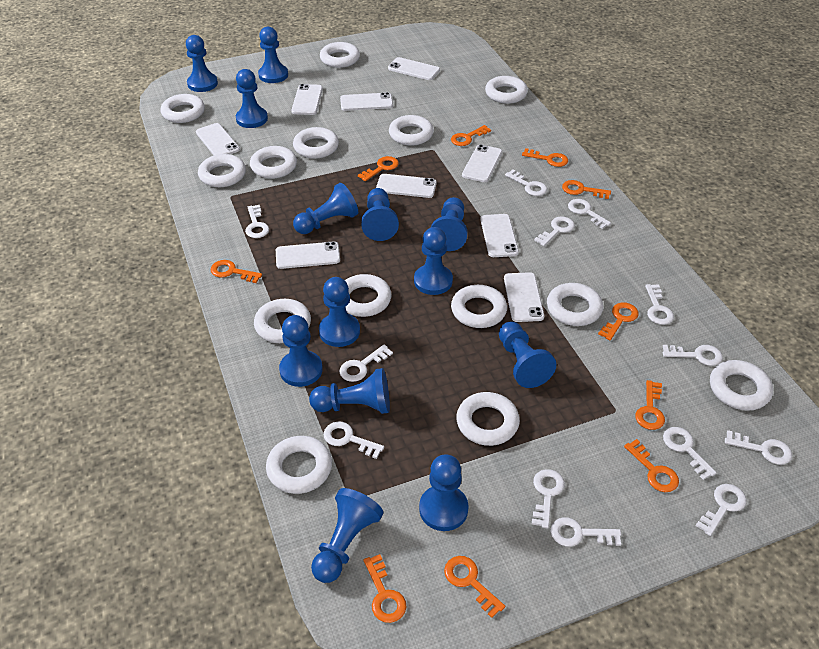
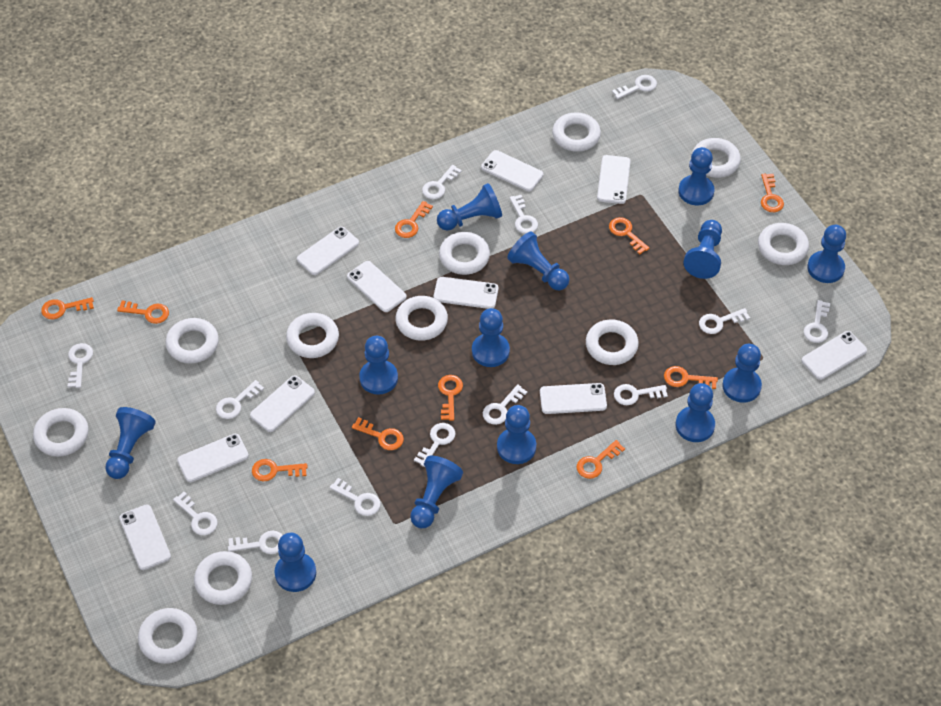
white phone: [196,123,240,155] [276,241,340,269] [291,84,323,115] [340,92,393,111] [376,174,437,198] [388,57,440,80] [462,144,502,182] [480,214,519,257] [504,272,544,322] = 9 -> [119,504,171,570] [177,434,249,482] [250,375,315,432] [297,227,359,275] [347,261,407,312] [433,277,499,309] [481,150,543,191] [540,383,607,414] [597,155,630,204] [801,331,867,380] = 10
white ring: [160,94,205,123] [198,154,246,187] [250,146,297,179] [254,299,311,343] [266,436,332,494] [293,127,339,159] [320,42,360,68] [345,274,391,317] [389,115,434,146] [451,285,507,328] [456,392,520,446] [485,76,528,104] [547,283,603,326] [710,360,773,411] = 14 -> [33,408,88,457] [138,608,197,664] [166,318,219,364] [194,551,252,605] [286,313,339,358] [395,296,448,341] [439,232,490,275] [552,112,601,152] [586,320,639,365] [692,138,741,178] [758,223,809,265] = 11

